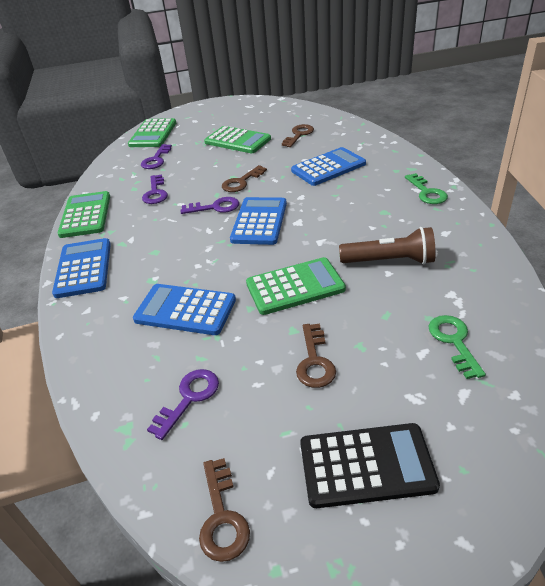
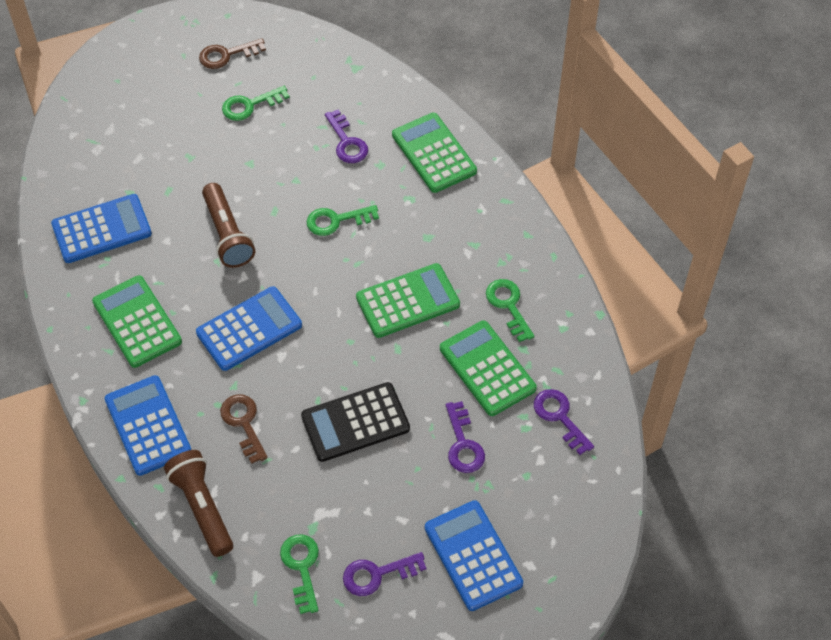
brown flashlight: [339,227,436,265] = 1 -> [164,450,233,557] [202,183,255,268] = 2
brown key: [199,458,250,562] [222,165,267,192] [282,124,314,147] [296,324,336,388] = 4 -> [199,38,266,69] [220,394,268,464] = 2
green key: [405,173,448,204] [428,315,486,379] = 2 -> [222,86,290,121] [280,534,319,614] [307,205,379,236] [486,279,535,342] = 4

